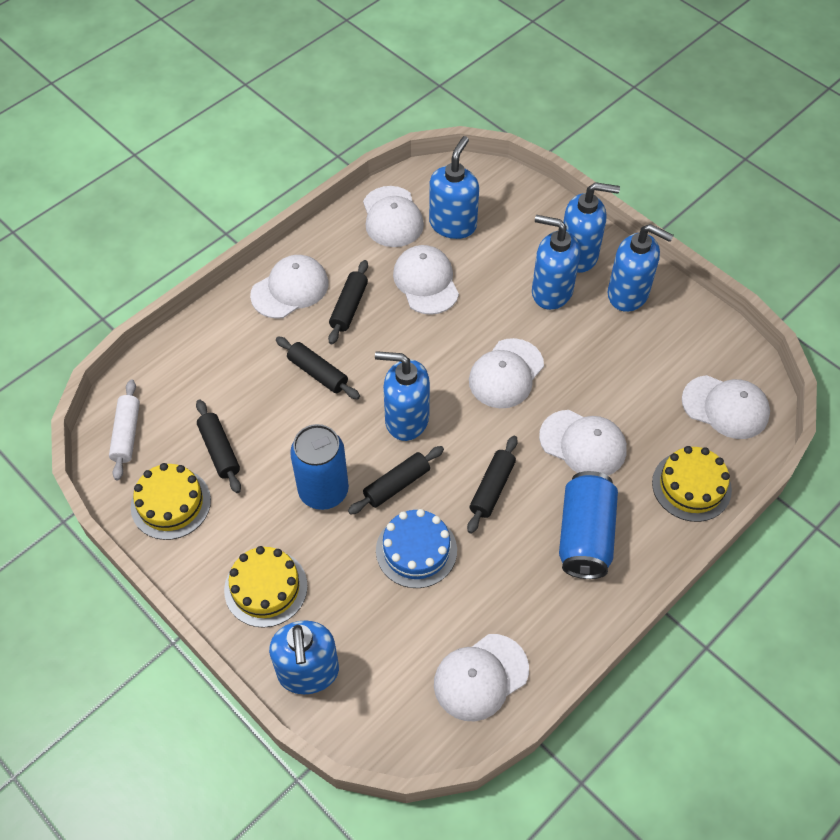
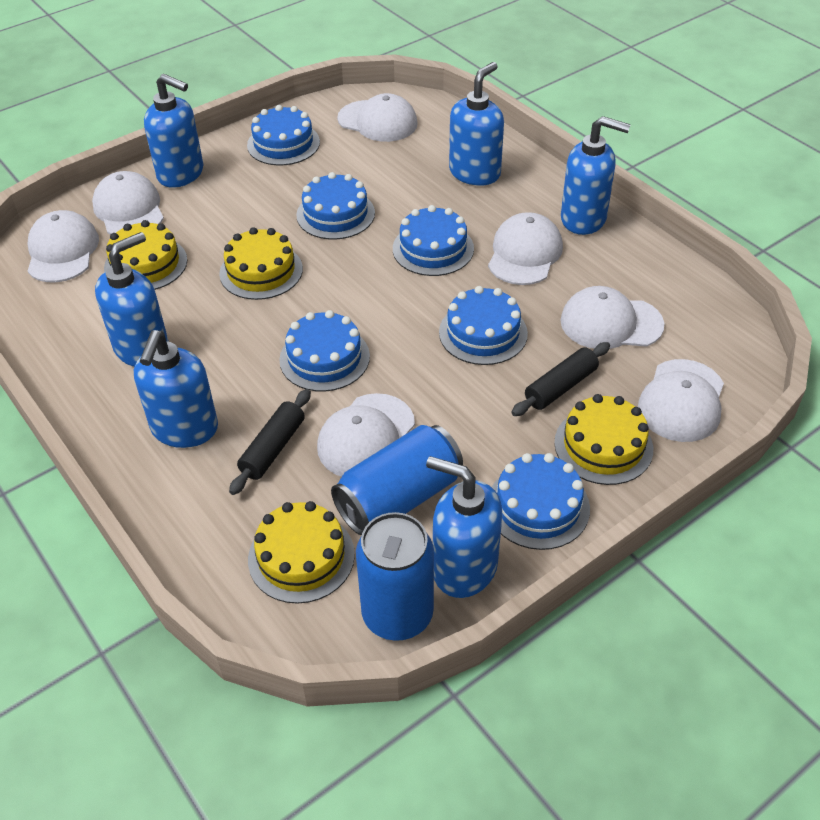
black rolling pin: [196,400,241,493] [276,336,360,400] [328,260,368,344] [348,446,444,515] [467,436,518,534] = 5 -> [229,389,311,495] [511,342,610,416] = 2
blue cake: [376,509,457,588] = 1 -> [247,105,320,166] [279,310,370,392] [296,172,375,240] [393,205,474,276] [439,286,528,365] [492,453,590,550] = 6
white rolling pin: [109,379,140,480] = 1 -> none = 0
yellow cake: [131,463,211,540] [224,546,308,628] [652,446,732,522] = 3 -> [104,220,187,290] [219,227,303,300] [248,501,355,604] [554,394,653,485] = 4

